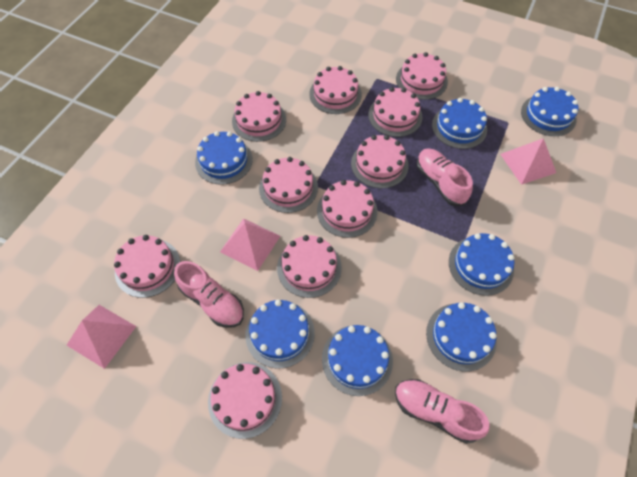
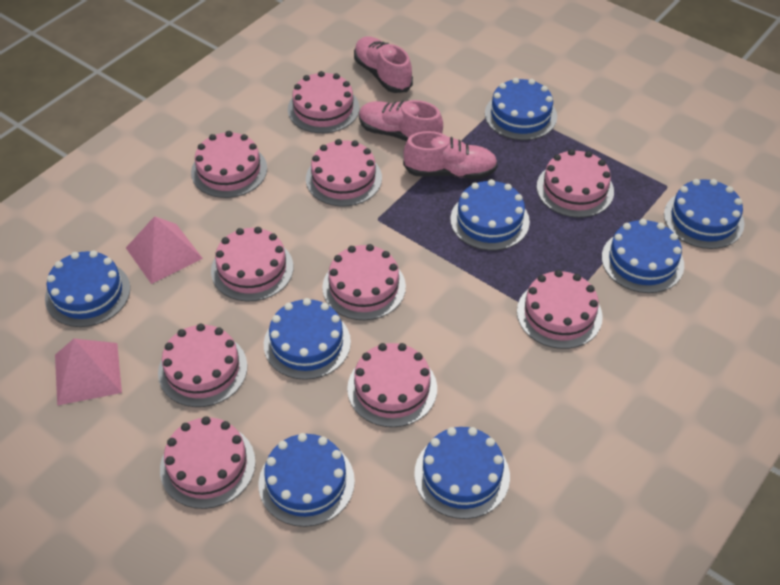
blue cake: [195,131,253,185] [245,300,315,369] [322,325,393,396] [426,302,497,372] [432,98,487,149] [449,233,515,296] [521,87,579,136] = 7 -> [45,250,130,327] [259,433,355,527] [264,298,351,380] [414,427,510,519] [450,179,530,250] [485,78,557,140] [602,219,684,293] [664,179,745,249] = 8
pink pyramid: [67,305,136,369] [220,218,280,271] [500,138,556,185] = 3 -> [55,339,122,406] [126,216,203,284] = 2

